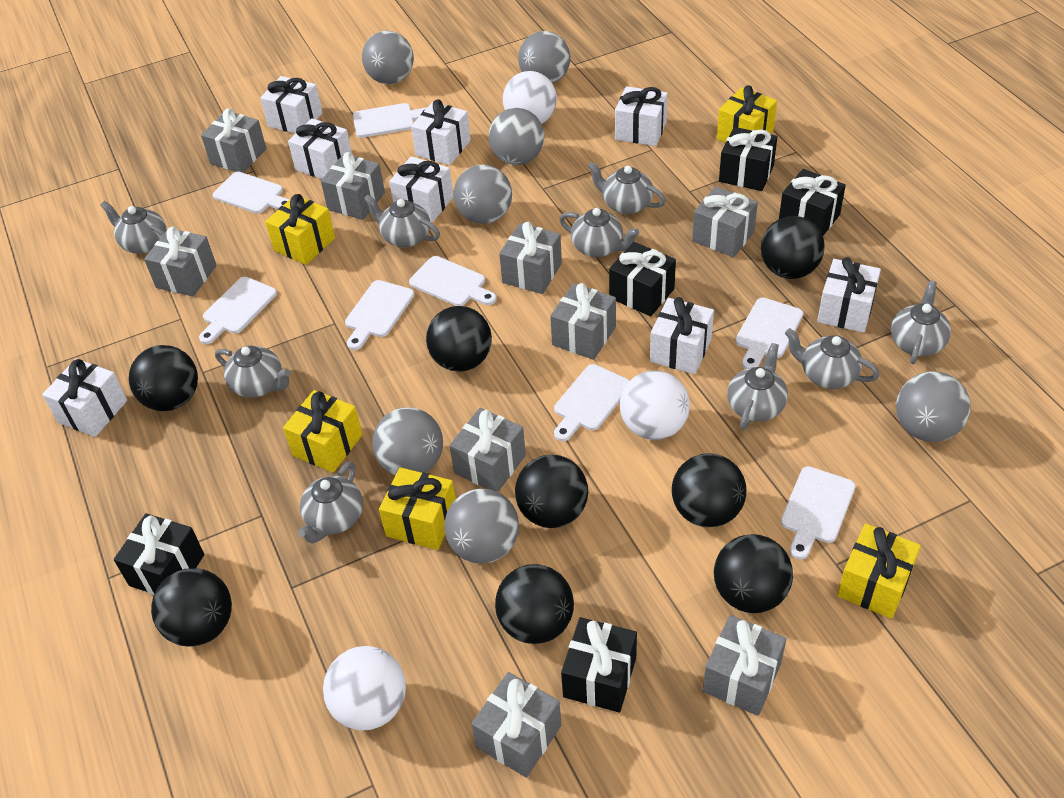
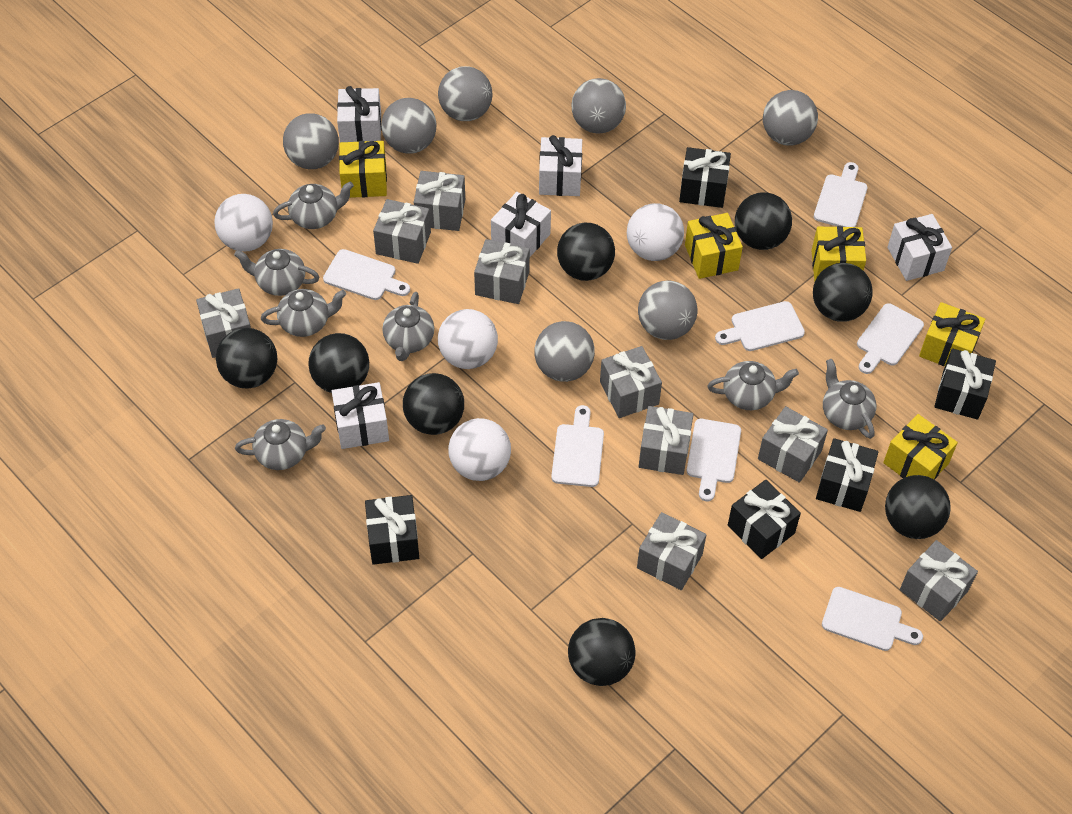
grey teapot: [101,201,167,254] [215,346,291,398] [298,461,363,544] [364,195,440,248] [559,208,639,257] [588,162,666,214] [727,343,788,430] [785,328,879,389] [891,281,951,364] = 9 -> [234,249,320,296] [235,419,326,470] [261,289,346,337] [273,182,354,229] [383,292,434,361] [707,361,799,410] [823,359,876,439] = 7
white ball: [323,646,406,731] [503,71,557,124] [620,371,690,440] = 3 -> [214,194,273,252] [438,309,498,369] [448,418,511,481] [627,203,684,261] = 4
white cutting board: [199,277,277,344] [213,172,289,214] [345,280,414,350] [353,103,427,138] [409,256,497,306] [554,364,630,441] [735,298,803,369] [781,466,856,559] = 8 -> [323,249,410,300] [551,405,604,487] [687,419,741,501] [715,301,805,351] [814,162,868,227] [822,587,923,651] [857,303,924,374] = 7
white gift: [42,359,127,437] [260,76,322,134] [288,118,352,179] [389,156,454,222] [411,99,471,165] [615,86,668,146] [650,297,714,374] [817,257,881,333] = 8 -> [332,382,389,449] [337,86,381,142] [491,192,551,257] [539,135,582,196] [887,214,952,281] = 5

